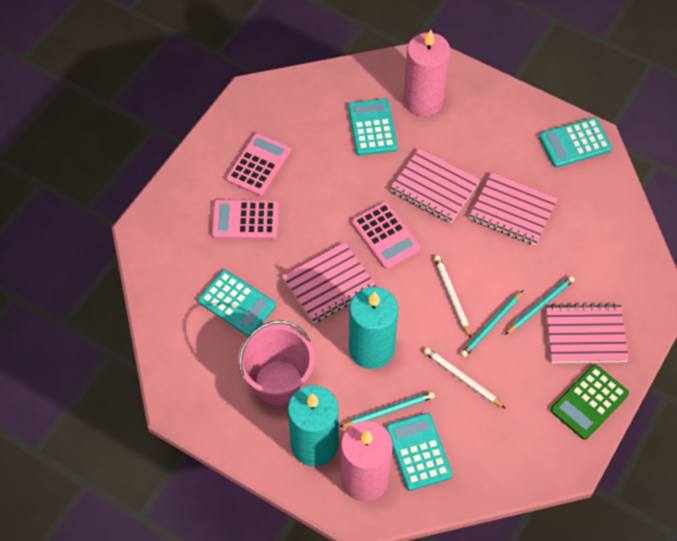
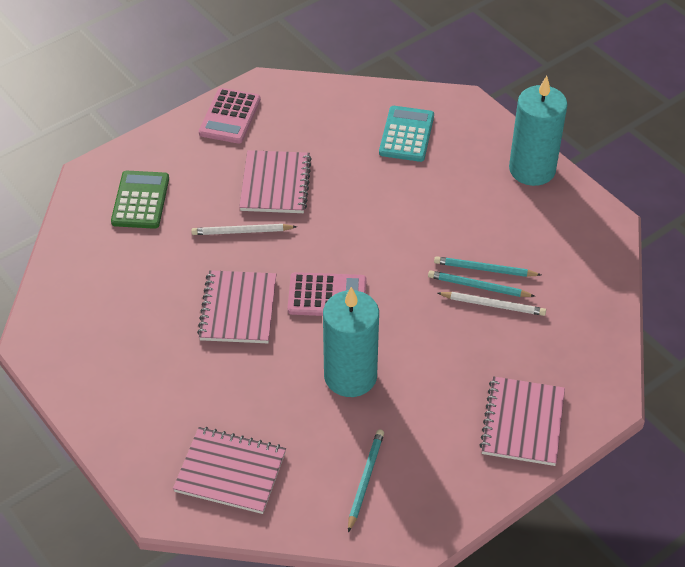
pink bucket: [238,320,315,406] = 1 -> none = 0
pink calculator: [211,200,279,239] [226,133,291,196] [352,202,421,269] = 3 -> [199,88,261,144] [288,272,366,316] = 2
pink candle: [341,421,393,502] [404,30,450,116] = 2 -> none = 0
turquoise calculator: [198,270,276,336] [348,99,398,156] [386,413,453,491] [539,118,612,167] = 4 -> [379,106,434,162] = 1

